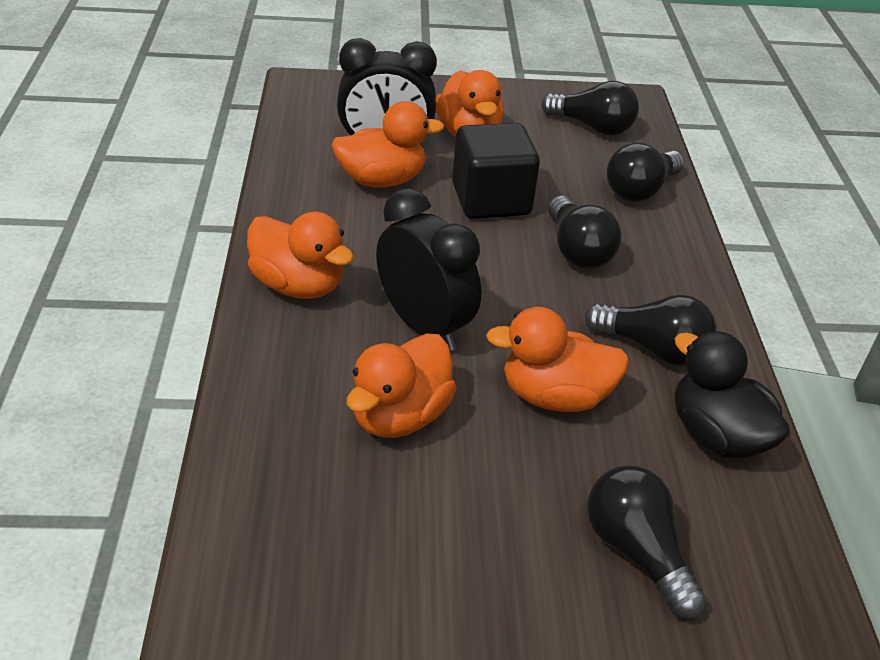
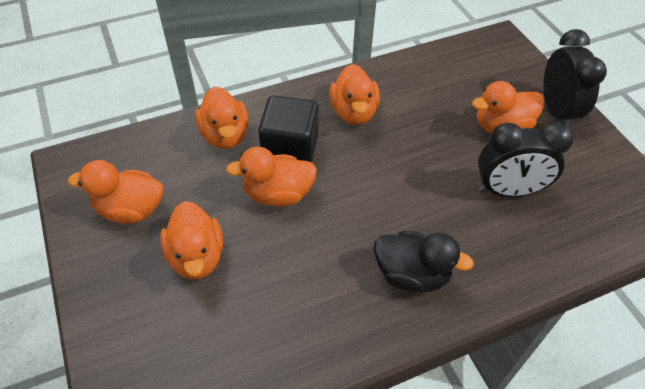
black light bulb: [542,81,639,135] [548,196,622,269] [585,295,717,366] [587,465,706,619] [607,142,684,202] = 5 -> none = 0
orange duck: [247,212,354,299] [332,101,444,188] [347,333,457,438] [436,70,504,137] [486,307,629,412] = 5 -> [68,160,163,224] [160,201,223,279] [195,87,249,149] [226,147,317,207] [330,64,380,125] [472,81,544,133] = 6

